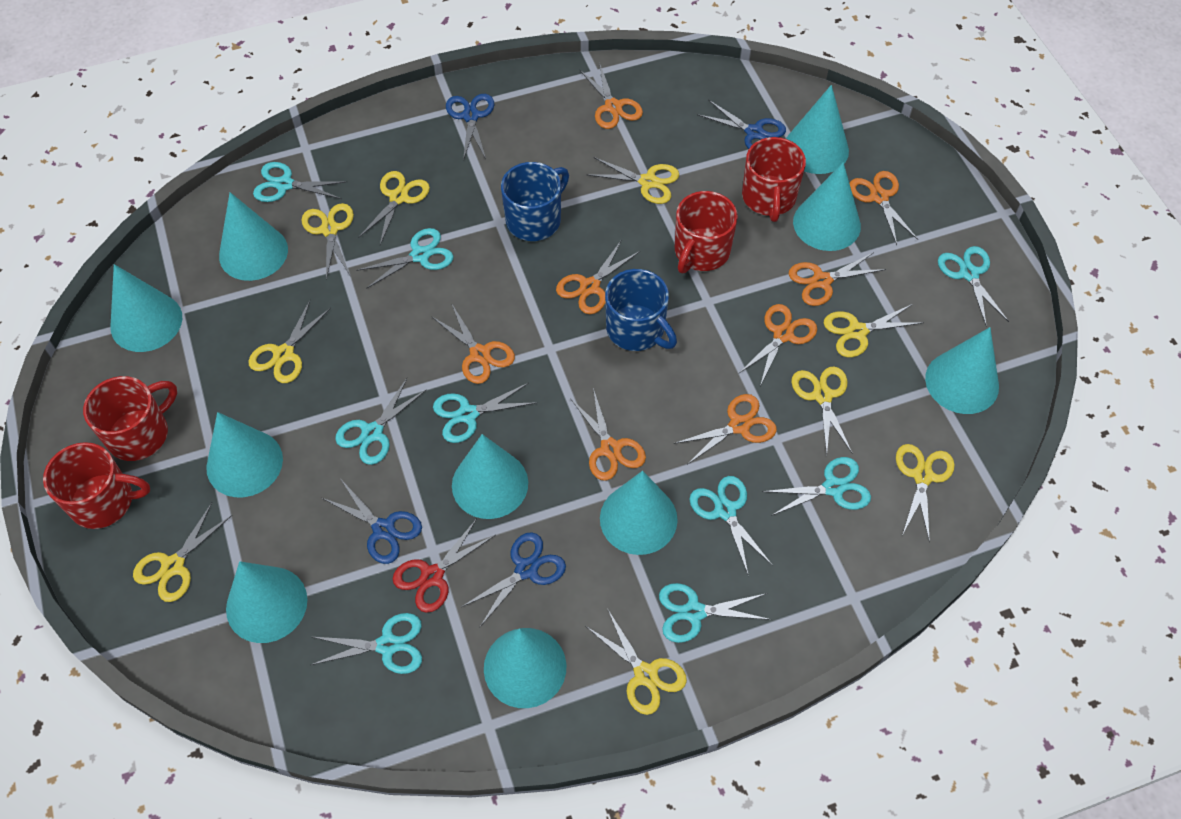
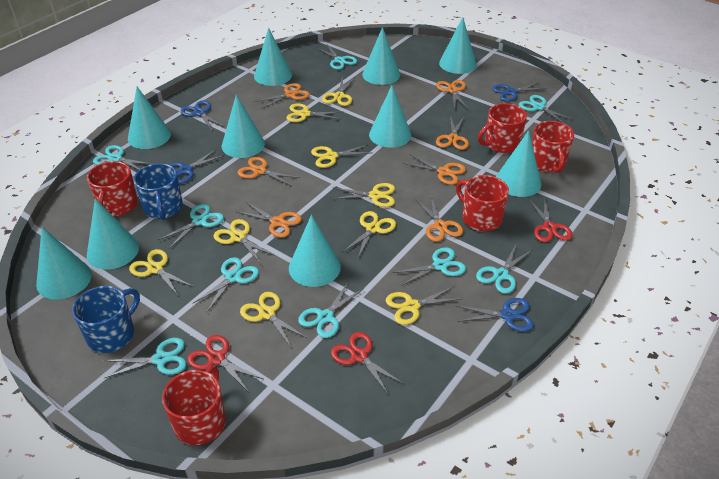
orange scissors: [431,305,515,384] [556,241,640,314] [570,388,646,481] [580,62,643,129] [673,394,777,465] [738,304,817,386] [789,252,886,306] [850,171,918,245] = 8 -> [237,157,300,186] [237,201,302,237] [254,83,310,109] [403,154,466,185] [415,197,463,242] [436,80,468,110] [436,116,469,150] = 7
red mug: [43,442,150,529] [83,376,177,461] [675,191,738,273] [742,137,806,222] = 4 -> [87,161,138,216] [162,366,226,445] [456,175,509,231] [478,103,527,153] [532,121,574,173] = 5
red scissors: [393,519,495,613] = 1 -> [187,335,263,392] [331,332,405,395] [528,196,573,242] = 3

